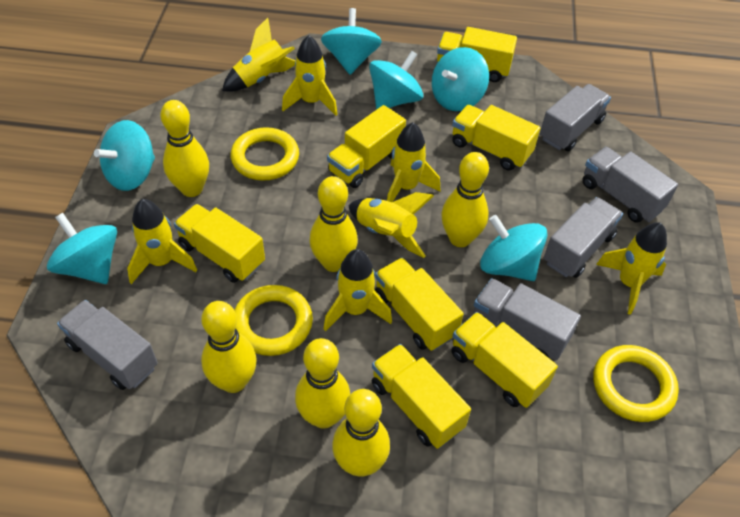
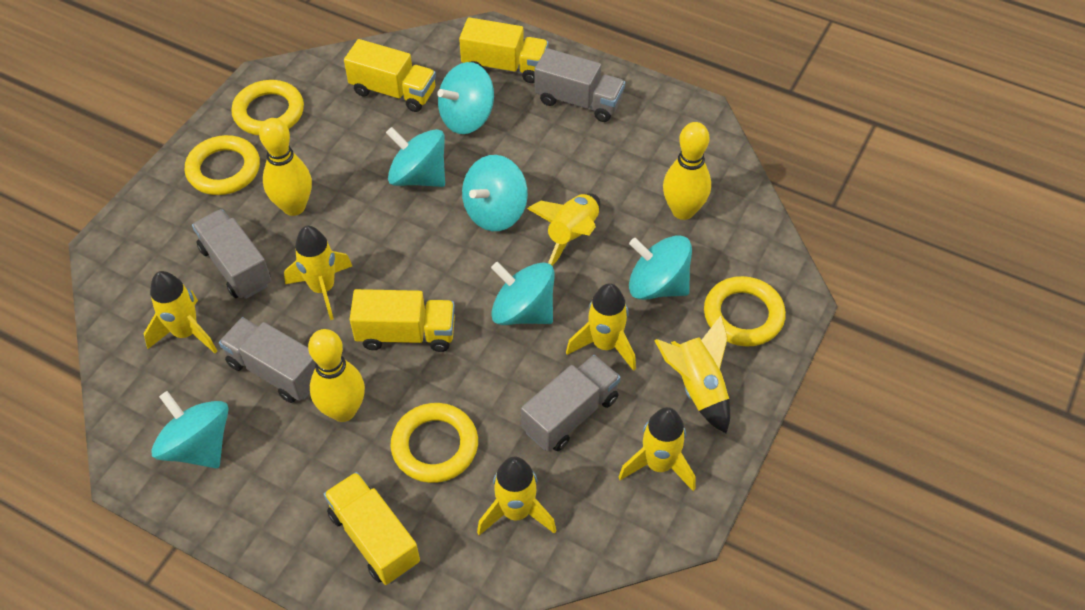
grey truck: [57,300,158,390] [474,278,581,360] [540,84,611,151] [544,197,623,278] [582,147,678,223] = 5 -> [192,209,271,299] [219,317,316,403] [521,355,621,452] [535,48,625,122] = 4
yellow bowling pin: [160,100,209,197] [201,301,257,393] [295,338,350,429] [309,176,358,272] [332,389,390,476] [441,152,489,247] = 6 -> [259,118,312,216] [308,329,365,422] [663,122,711,220] = 3
yellow ring: [231,127,299,181] [234,285,313,356] [593,345,679,422] = 3 -> [185,135,260,195] [231,80,304,135] [391,403,478,483] [704,276,786,346] = 4
yellow truck: [174,204,265,283] [327,105,406,188] [372,344,471,449] [375,258,464,351] [437,27,517,82] [452,105,540,171] [452,312,558,408] = 7 -> [324,472,420,585] [344,39,436,112] [350,289,455,352] [459,17,549,83] = 4

